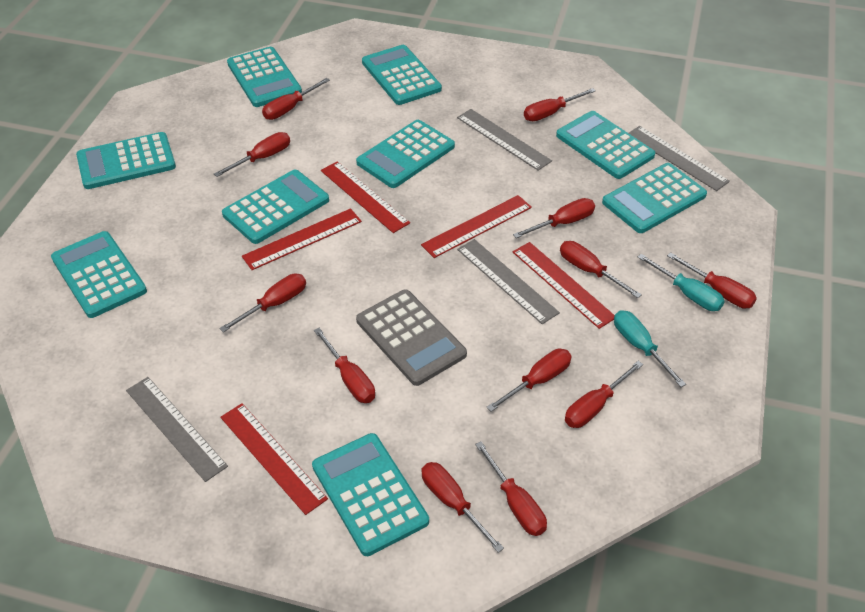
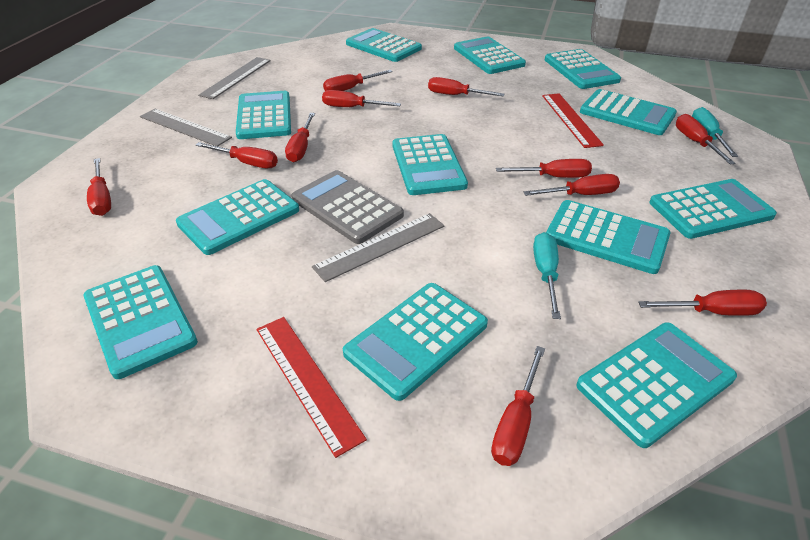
grey ruler: [126,377,228,482] [457,109,552,171] [457,239,560,324] [629,126,730,191] = 4 -> [140,109,232,147] [198,57,271,99] [312,213,445,282] = 3
red ruler: [220,403,328,515] [242,208,362,270] [321,161,410,233] [421,195,532,258] [513,242,615,329] = 5 -> [257,317,367,458] [542,93,604,148] = 2
red screwdriver: [214,132,290,177] [219,274,306,332] [262,78,330,120] [314,328,375,403] [422,462,504,553] [475,441,547,536] [486,349,572,412] [513,198,595,238] [524,88,596,121] [560,241,642,298] [565,361,643,428] [667,252,757,308] = 12 -> [87,158,111,216] [196,142,278,168] [285,113,315,162] [322,90,401,107] [323,70,393,91] [428,77,505,97] [491,346,545,466] [496,159,592,178] [524,174,620,196] [639,289,767,316] [676,114,735,165] = 11
turquoise calculator: [51,231,147,318] [76,132,176,189] [222,170,329,244] [227,47,302,107] [312,433,429,556] [356,120,455,188] [362,45,442,105] [556,111,655,179] [602,163,707,233] = 9 -> [84,265,198,379] [176,179,299,255] [236,91,291,139] [343,283,488,401] [346,28,422,62] [393,134,468,195] [454,36,526,74] [545,49,621,89] [546,200,671,274] [576,323,737,448] [580,89,677,135] [649,179,777,239] = 12

